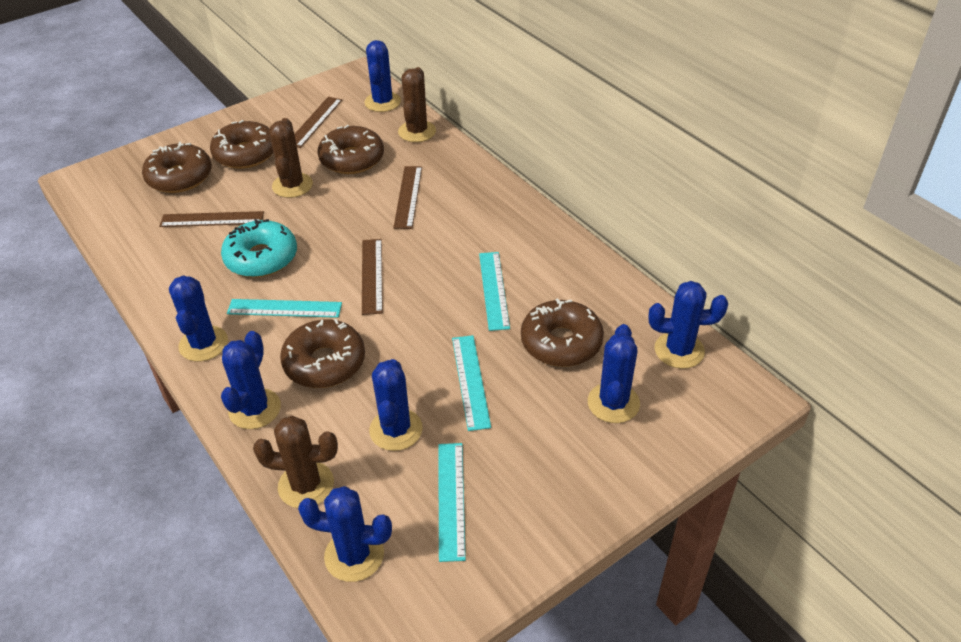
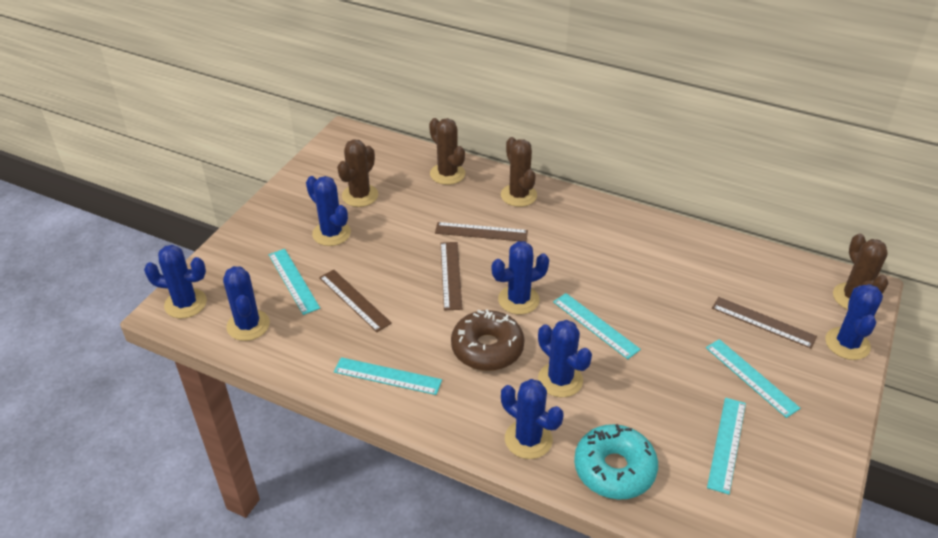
brown cactus: [253,416,338,508] [269,118,313,198] [398,67,436,142] = 3 -> [337,139,378,207] [429,118,465,185] [501,137,537,207] [833,234,888,310] = 4
brown donut: [142,141,212,193] [210,120,273,169] [280,319,365,388] [317,125,384,174] [521,298,604,367] = 5 -> [451,310,524,371] = 1
turquoise ruler: [227,299,342,318] [438,443,466,562] [452,335,491,431] [479,252,510,331] = 4 -> [269,249,320,315] [334,357,442,395] [553,293,641,359] [706,339,801,418] [707,398,746,495] = 5

